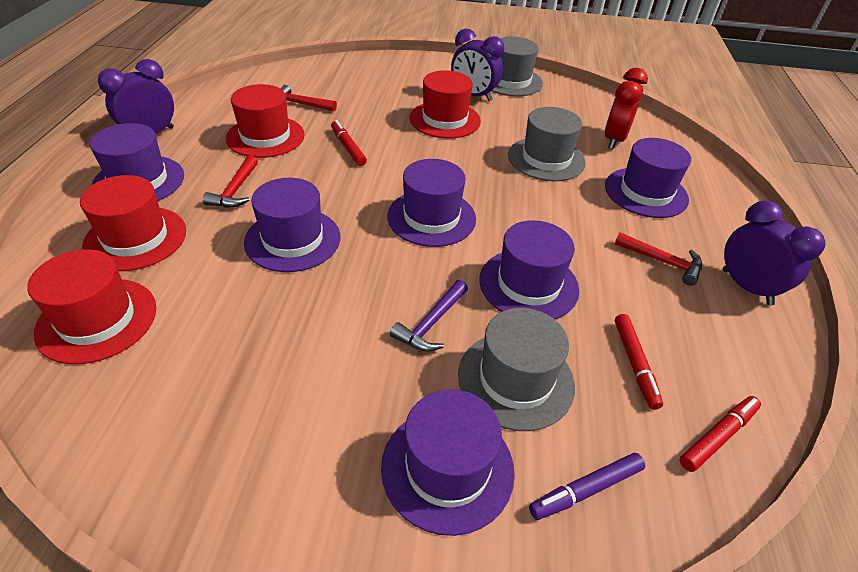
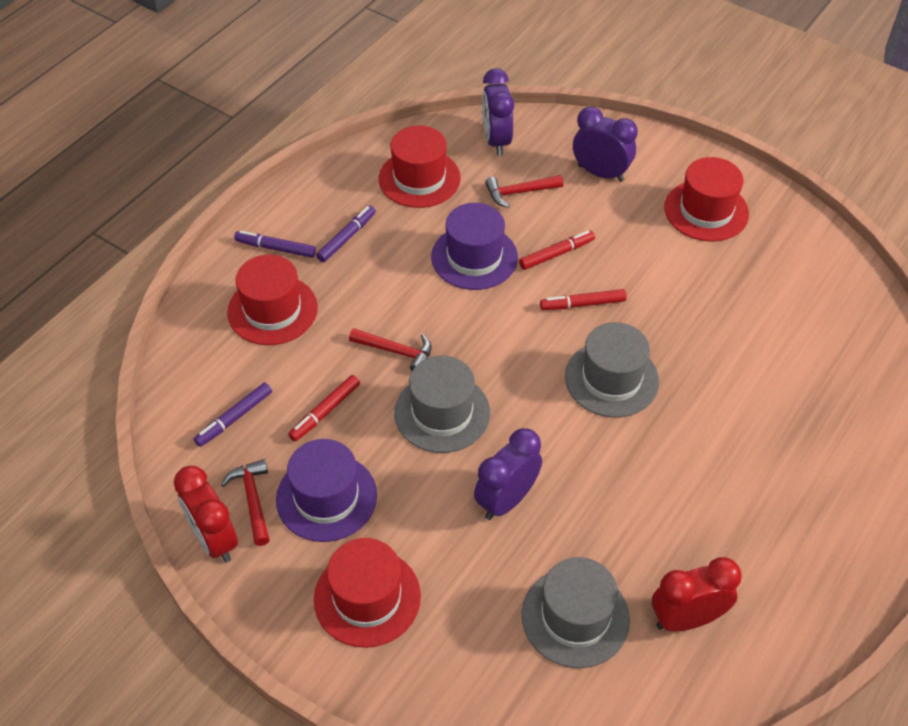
purple hammer: [390,280,468,352] = 1 -> none = 0
purple hat: [90,123,184,201] [244,178,341,272] [381,389,515,536] [387,159,476,247] [479,220,579,319] [605,138,691,218] = 6 -> [276,439,377,542] [431,203,518,290] = 2
purple marker: [529,453,645,520] = 1 -> [194,383,272,447] [234,231,316,258] [316,206,376,262] = 3
red clock: [604,68,648,150] = 1 -> [174,466,238,563] [652,557,742,631] = 2

